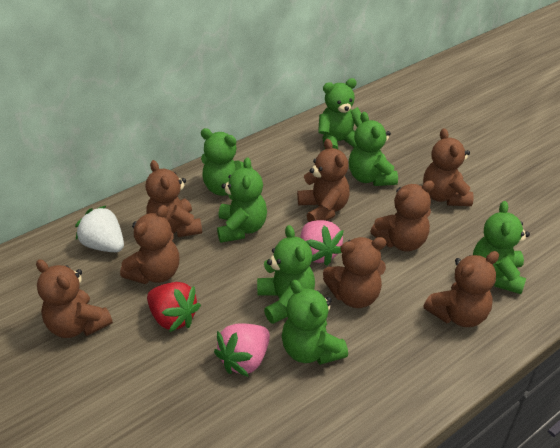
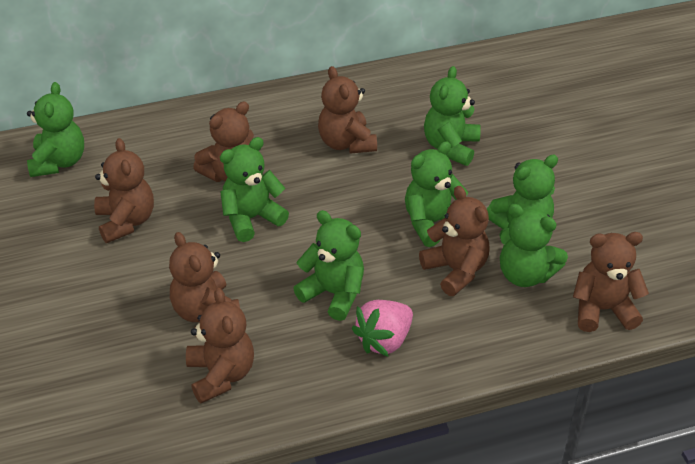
brown teddy bear: [36,259,113,338] [120,205,179,284] [146,160,202,237] [297,139,350,222] [323,237,386,308] [370,181,434,252] [423,128,474,206] [424,251,499,327] = 8 -> [94,138,154,243] [169,232,240,322] [186,288,254,403] [193,102,254,182] [318,66,377,154] [419,186,490,296] [573,232,649,332] = 7
pink strawberry: [214,324,270,377] [300,220,343,266] = 2 -> [352,300,413,357] = 1
red strawberry: [147,282,201,332] = 1 -> none = 0
white strawberry: [75,205,124,252] = 1 -> none = 0

